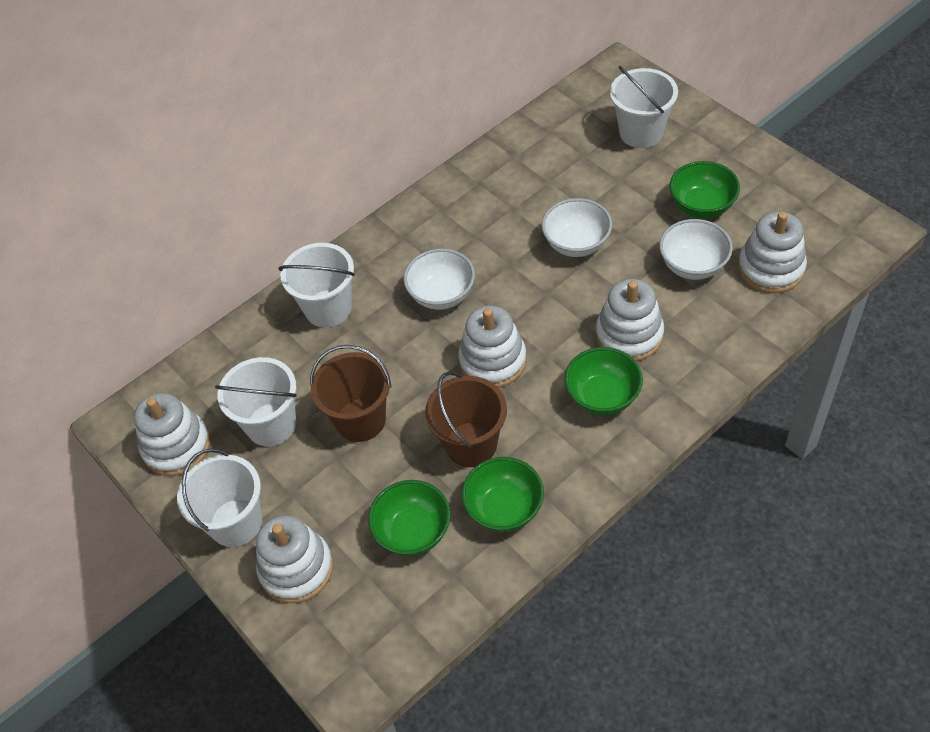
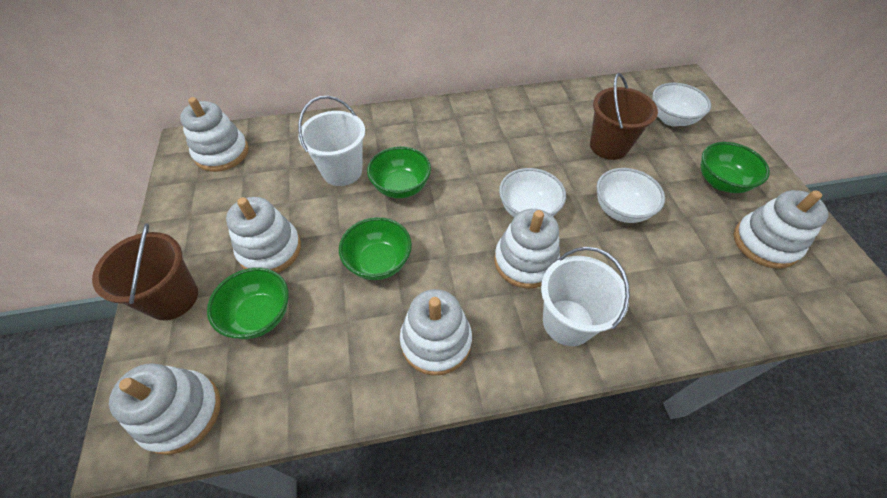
white bucket: [177,449,262,547] [215,357,297,446] [278,243,355,327] [610,66,678,148] = 4 -> [298,96,365,186] [541,247,630,346] = 2
white stacking toy: [134,393,210,476] [256,515,333,603] [458,305,527,388] [596,279,664,361] [738,212,807,293] = 5 -> [109,363,221,455] [180,97,249,172] [226,197,301,273] [400,289,472,376] [494,209,560,289] [734,190,828,269] = 6

